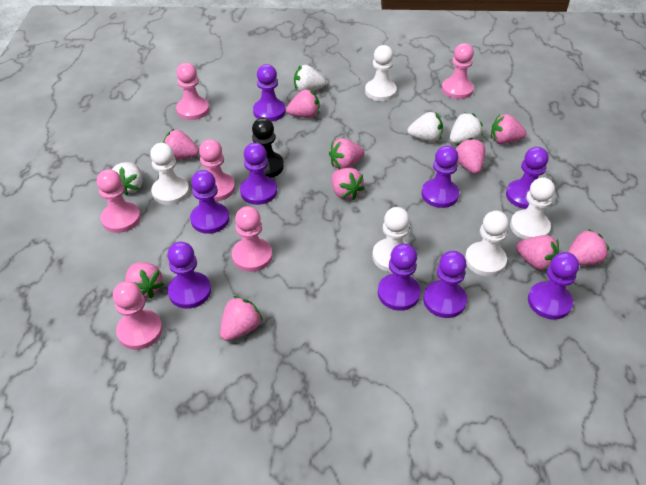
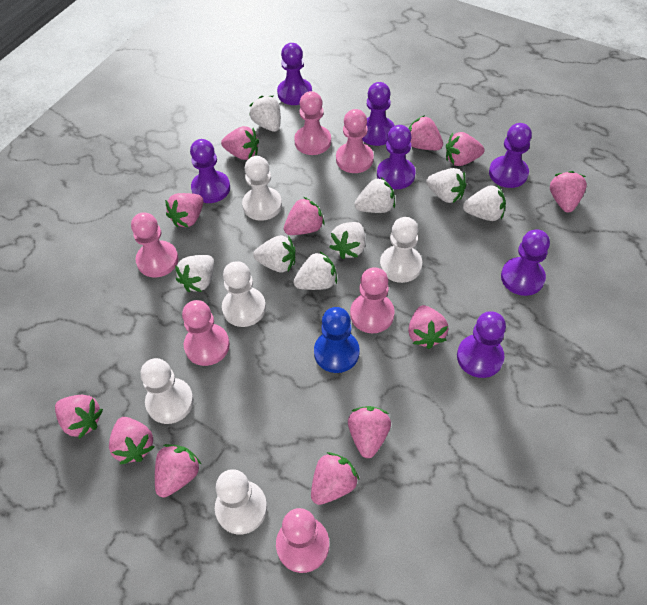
black pawn: [252,118,284,178] = 1 -> none = 0
blue pawn: none = 0 -> [314,307,360,373] = 1
pink strawberry: [125,262,164,298] [163,129,199,160] [220,296,263,341] [286,89,319,118] [329,138,365,169] [332,168,364,200] [456,138,486,174] [491,114,527,144] [516,235,559,271] [568,229,609,266] = 10 -> [55,395,103,439] [109,417,155,465] [155,444,202,498] [165,193,204,228] [221,126,259,160] [284,197,325,235] [311,452,359,505] [348,406,391,458] [408,305,449,349] [409,115,443,150] [446,132,484,166] [550,171,587,213] = 12
purple pawn: [167,242,211,309] [190,170,229,234] [240,143,277,205] [253,64,286,122] [378,243,421,311] [421,146,459,208] [423,251,467,318] [506,147,548,209] [528,252,579,320] = 9 -> [190,139,230,203] [277,43,312,105] [362,82,395,146] [377,125,416,189] [457,311,506,378] [489,123,532,188] [501,229,550,296] = 7
white strawberry: [112,162,143,196] [294,65,326,92] [407,112,443,142] [450,112,483,144] = 4 -> [175,255,214,292] [249,96,281,132] [253,235,295,273] [293,251,337,290] [330,222,365,259] [354,177,395,213] [426,168,466,203] [463,185,506,221] = 8

